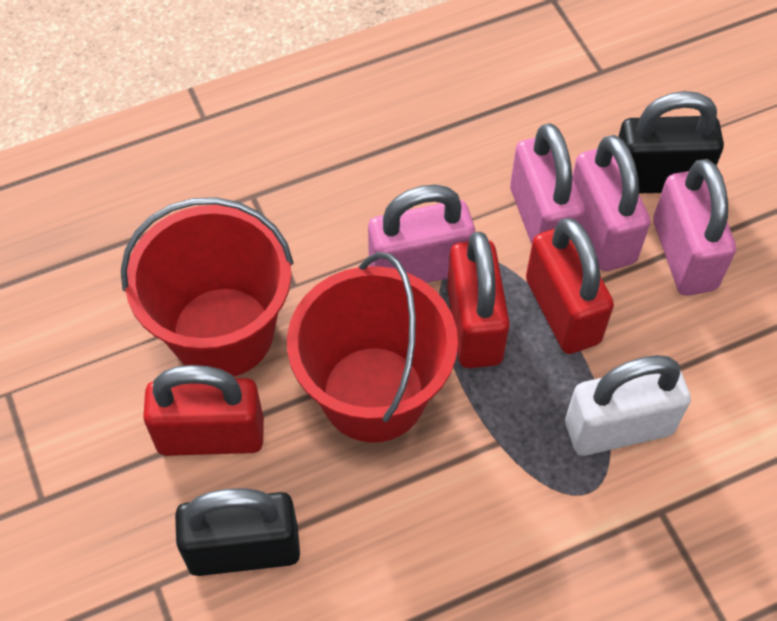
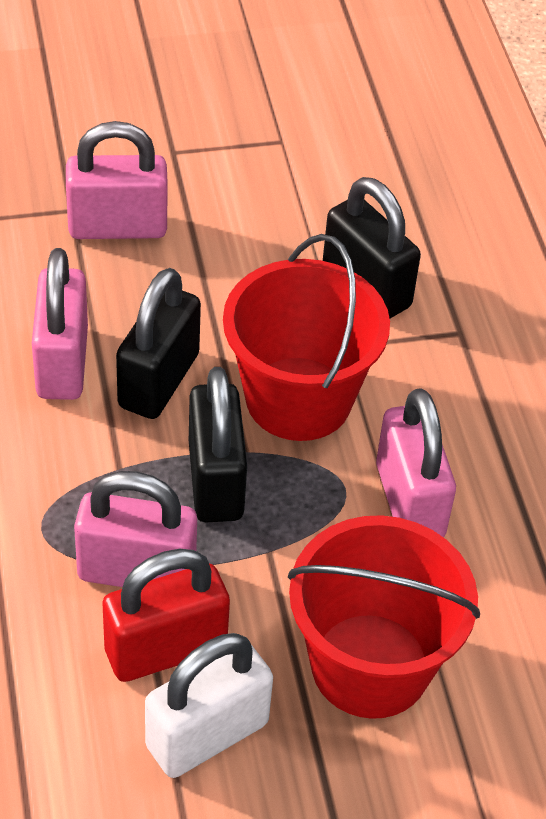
black padlock: [175,488,300,576] [618,91,724,194] = 2 -> [116,268,201,419] [189,367,247,522] [323,177,421,318] = 3
red padlock: [143,365,264,456] [447,232,510,368] [526,218,614,354] = 3 -> [102,549,230,682] = 1

